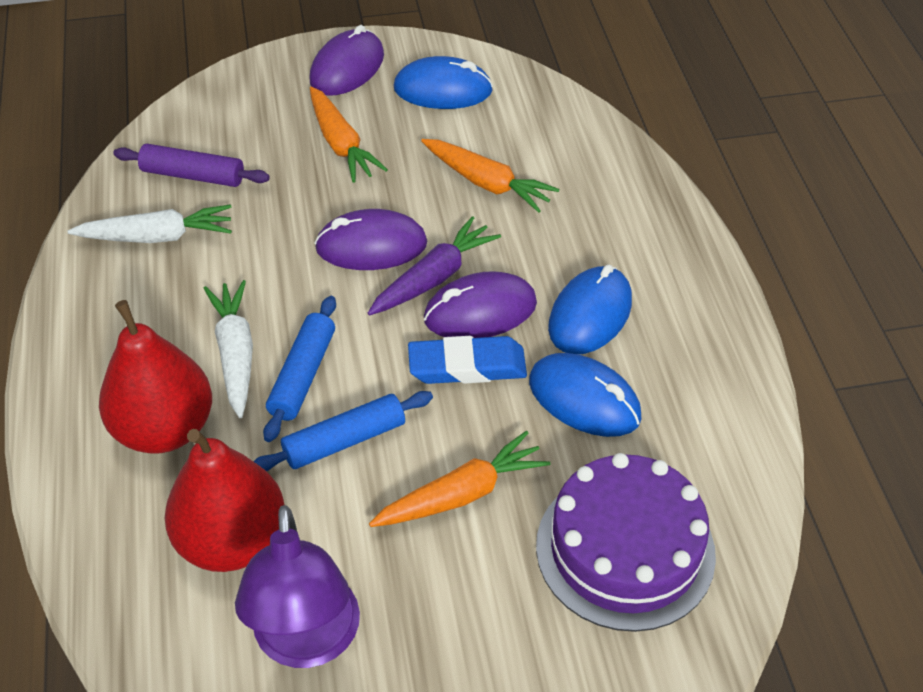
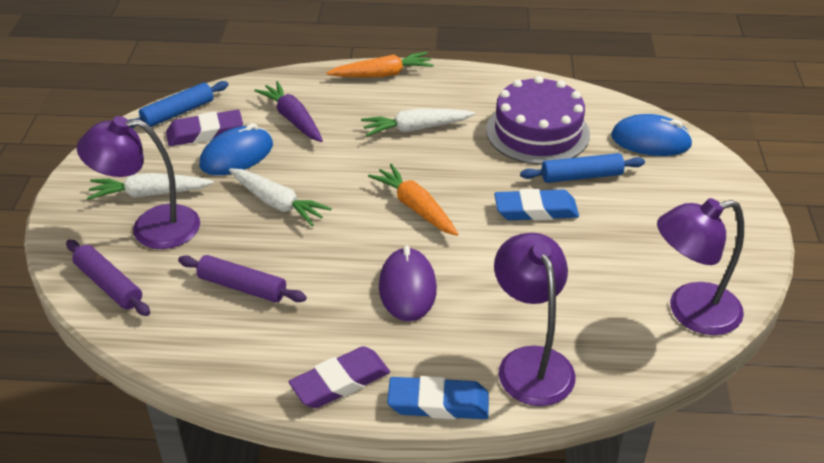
blue eraser: [408,336,527,384] = 1 -> [387,376,489,419] [494,189,579,221] = 2
blue mouse: [393,56,493,109] [529,353,642,437] [548,265,632,354] = 3 -> [199,123,273,175] [611,114,693,156] = 2
orange carrot: [310,87,388,183] [369,431,551,527] [421,139,560,213] = 3 -> [326,52,434,77] [368,163,458,236] = 2
purple eraser: none = 0 -> [166,110,243,146] [289,346,390,408] = 2
purple lamp: [235,505,360,668] = 1 -> [77,116,200,249] [494,233,575,406] [657,198,744,335] = 3
purple mouse: [309,25,384,96] [314,209,427,270] [424,271,537,338] = 3 -> [379,245,437,321] = 1
purple rolling pin: [113,144,270,187] = 1 -> [66,240,150,316] [178,255,307,303] = 2
red pear: [99,300,212,454] [165,429,284,572] = 2 -> none = 0
white carrot: [67,204,232,243] [204,280,253,418] = 2 -> [87,173,214,200] [229,168,332,226] [361,109,475,136] = 3

